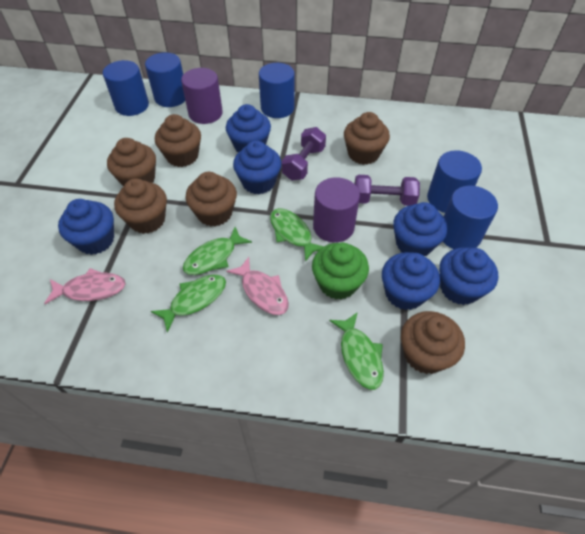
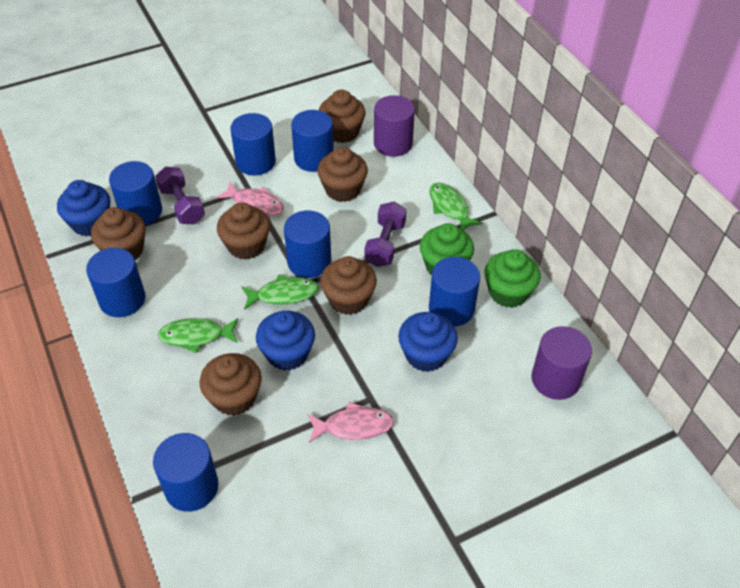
blue cupcake: [58,199,114,255] [226,104,271,152] [233,140,282,194] [382,252,440,310] [393,202,448,256] [439,248,498,305] = 6 -> [57,180,110,236] [256,311,315,371] [398,312,458,372] = 3
blue cylinder: [103,60,149,116] [145,52,185,107] [259,63,295,118] [427,150,482,213] [443,186,498,249] = 5 -> [86,248,145,317] [109,161,162,225] [153,433,219,512] [230,113,276,175] [284,210,331,278] [291,110,334,172] [429,257,480,326] = 7
green cupcake: [312,242,369,300] = 1 -> [420,223,474,275] [485,249,541,308] = 2
green fish: [151,275,226,332] [183,227,252,275] [270,208,324,262] [329,312,384,390] = 4 -> [158,318,238,353] [242,274,319,310] [429,183,483,231] = 3

